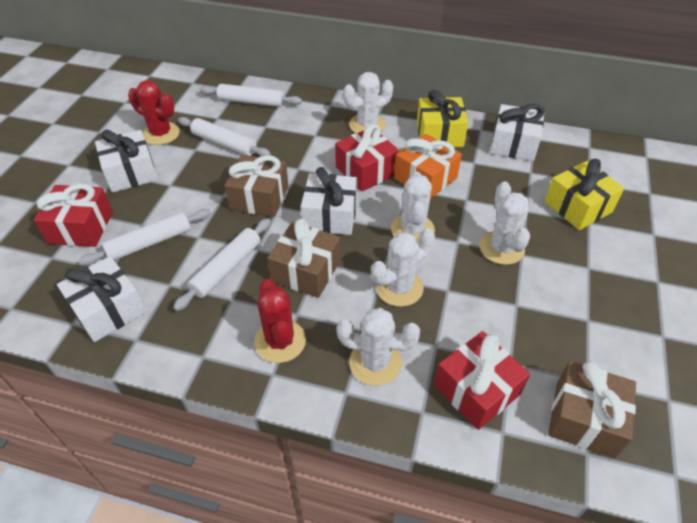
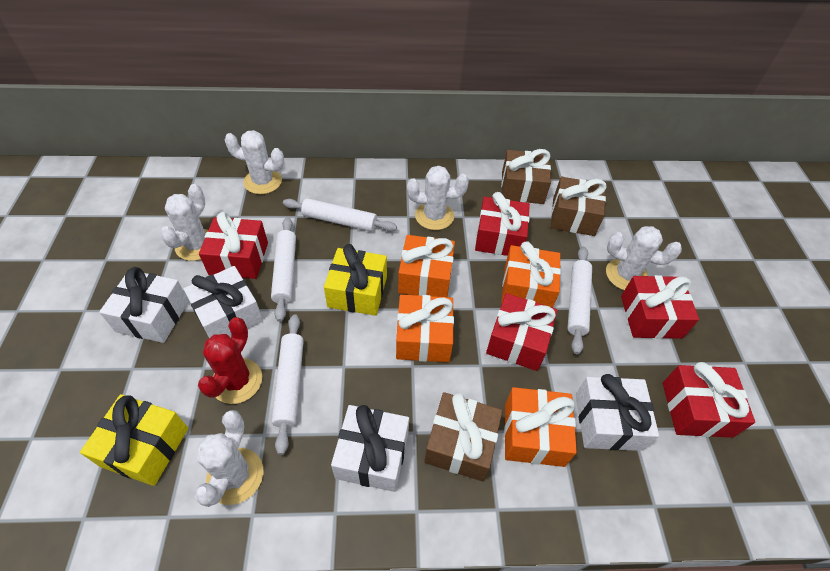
orange gift: [394,134,462,199] = 1 -> [396,295,454,362] [398,235,455,297] [501,241,561,308] [504,387,577,467] = 4
red cactus: [128,80,180,145] [254,279,306,363] = 2 -> [198,317,262,404] = 1
red gift: [34,184,113,247] [335,124,399,192] [434,331,530,430] = 3 -> [199,212,268,279] [475,192,530,256] [486,293,557,371] [621,275,699,339] [662,362,755,438] = 5

